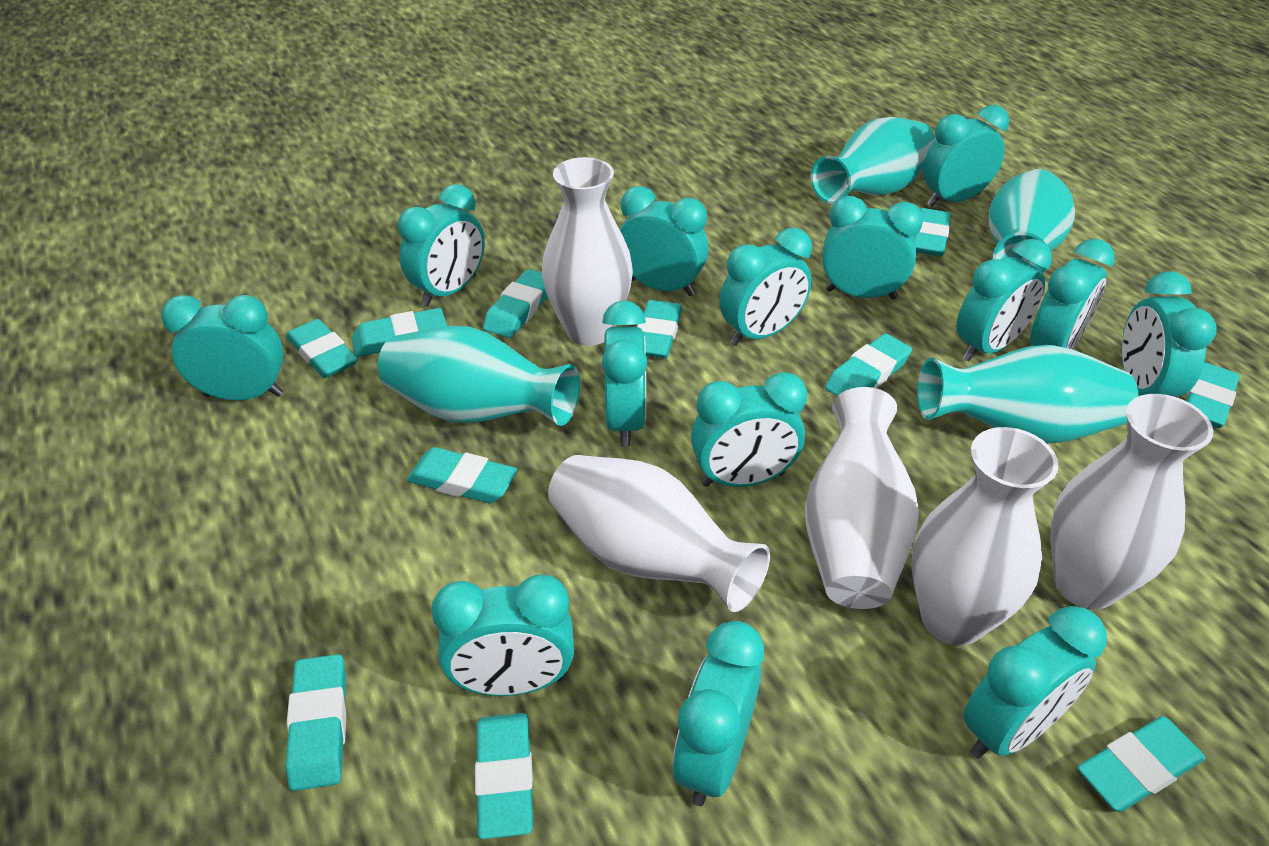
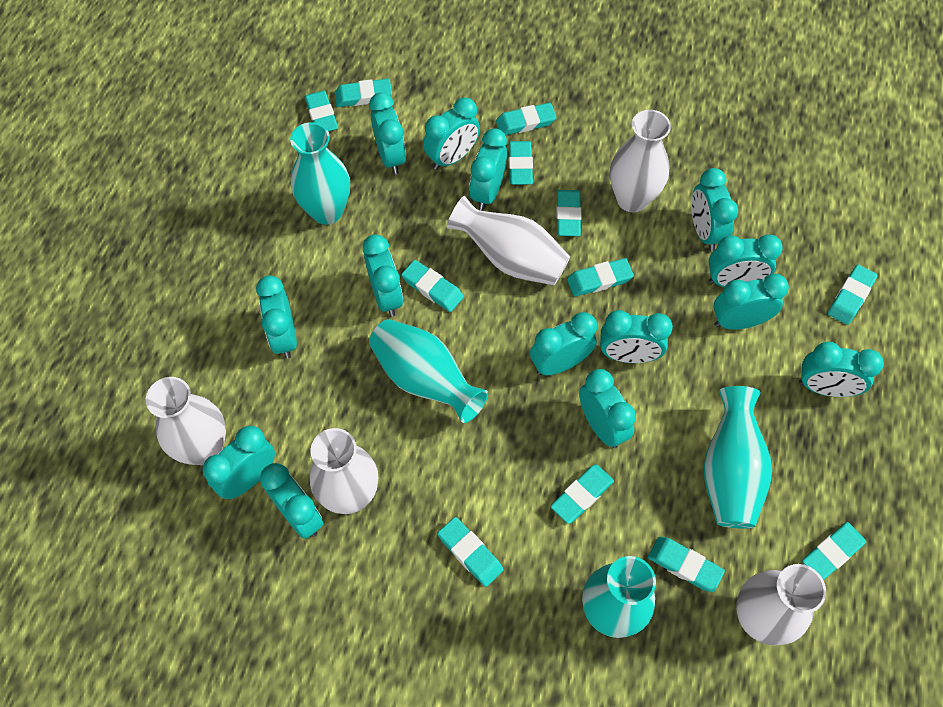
turquoise eraser: [285,654,346,791] [286,319,358,378] [351,308,447,357] [407,447,518,503] [475,713,533,839] [483,269,548,338] [637,300,682,358] [825,333,912,396] [914,208,951,257] [1077,716,1205,812] [1186,362,1240,428] = 11 -> [305,91,338,132] [334,79,392,107] [401,260,464,312] [437,517,504,587] [496,103,557,135] [508,141,533,185] [551,464,614,524] [556,190,581,236] [567,258,634,297] [648,537,725,592] [802,522,866,580] [828,264,878,325] = 12

